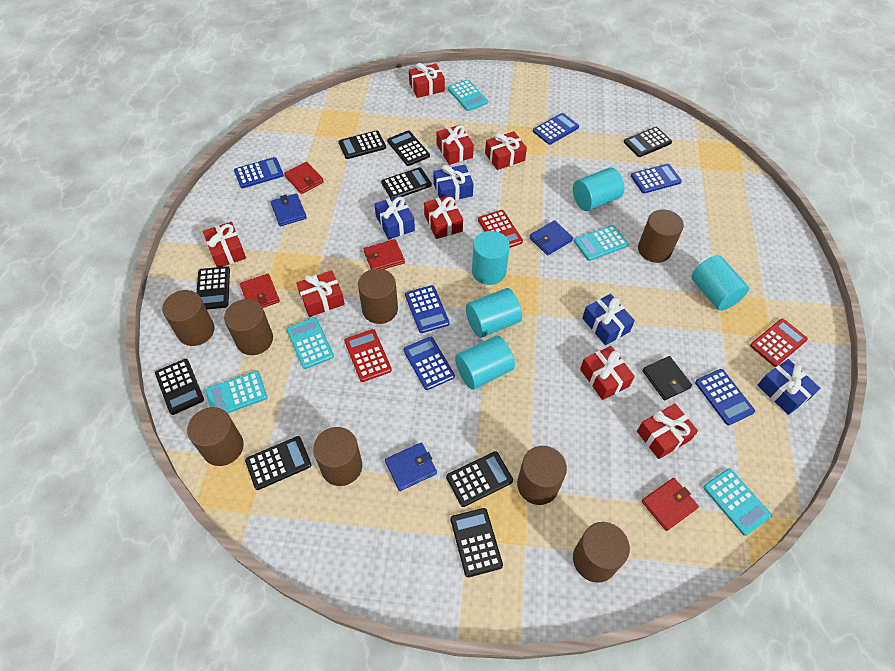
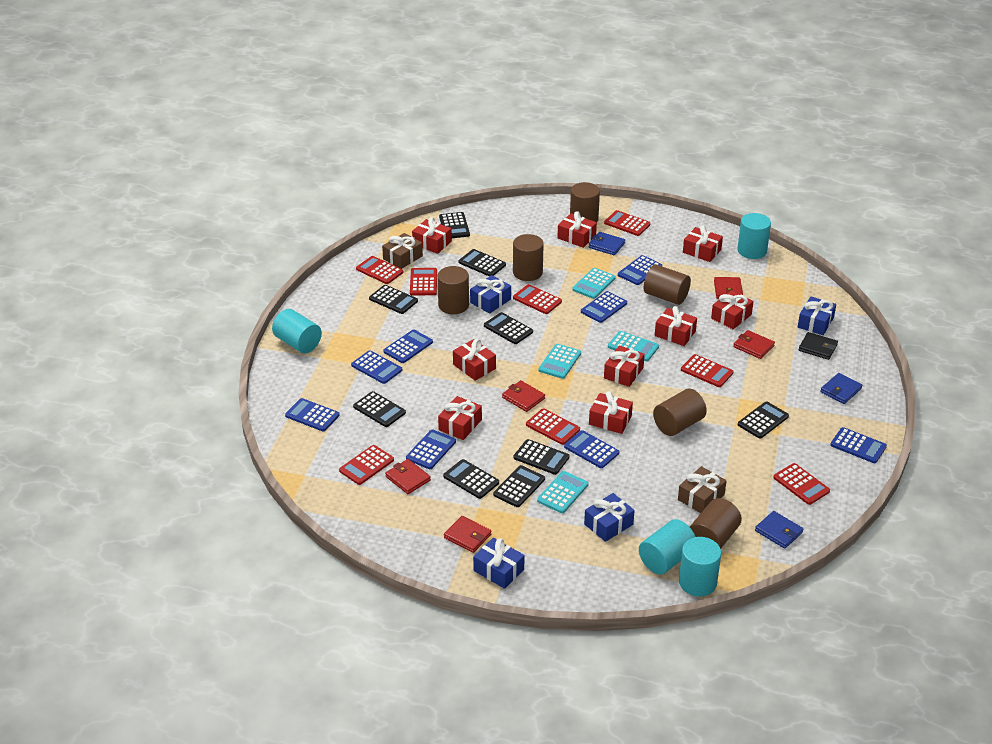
blue calculator: [234,157,284,188] [403,336,455,390] [405,285,450,333] [533,113,579,145] [631,164,682,193] [695,369,755,425] = 6 -> [285,398,340,431] [351,350,402,384] [383,329,433,363] [406,429,456,469] [564,430,619,468] [581,291,627,323] [618,255,662,285] [830,427,887,463] = 8
brown cylinder: [162,290,215,346] [187,407,244,466] [224,299,273,355] [313,427,362,486] [358,269,398,324] [517,446,567,505] [573,522,630,583] [638,209,684,263] = 8 -> [437,266,469,314] [513,234,544,281] [570,182,600,222] [644,264,691,305] [653,389,707,436] [690,498,742,548] = 6
brown gift: none = 0 -> [382,233,423,269] [678,466,727,513] = 2
red calculator: [344,329,392,382] [478,210,523,248] [750,319,808,367] = 3 -> [339,445,394,485] [356,256,403,284] [410,268,437,295] [513,284,562,314] [526,408,580,445] [604,210,651,236] [681,354,734,387] [773,463,830,505] = 8
red gift: [203,222,246,267] [296,271,345,317] [409,63,445,98] [424,195,463,239] [437,125,474,165] [485,131,527,170] [580,346,635,400] [637,403,698,459] = 8 -> [412,217,452,254] [438,396,482,440] [453,339,496,381] [557,211,597,248] [589,391,633,434] [604,345,645,387] [655,306,697,346] [683,225,723,262] [711,290,754,329] = 9
red wallet: [240,274,280,308] [284,162,324,194] [364,239,405,269] [642,478,699,531] = 4 -> [385,459,431,494] [444,516,491,553] [502,380,545,412] [714,277,743,299] [733,330,775,359] = 5
turquoise calculator: [205,371,267,413] [286,317,334,369] [448,79,488,111] [574,225,628,261] [703,468,772,536] = 5 -> [537,471,588,513] [538,344,581,379] [572,268,616,299] [608,331,659,361] = 4
turquoise cylinder: [455,335,515,390] [466,288,522,338] [472,231,510,285] [573,167,624,211] [691,255,749,311] = 5 -> [272,309,322,353] [639,519,696,575] [679,537,721,596] [737,213,771,259] = 4

